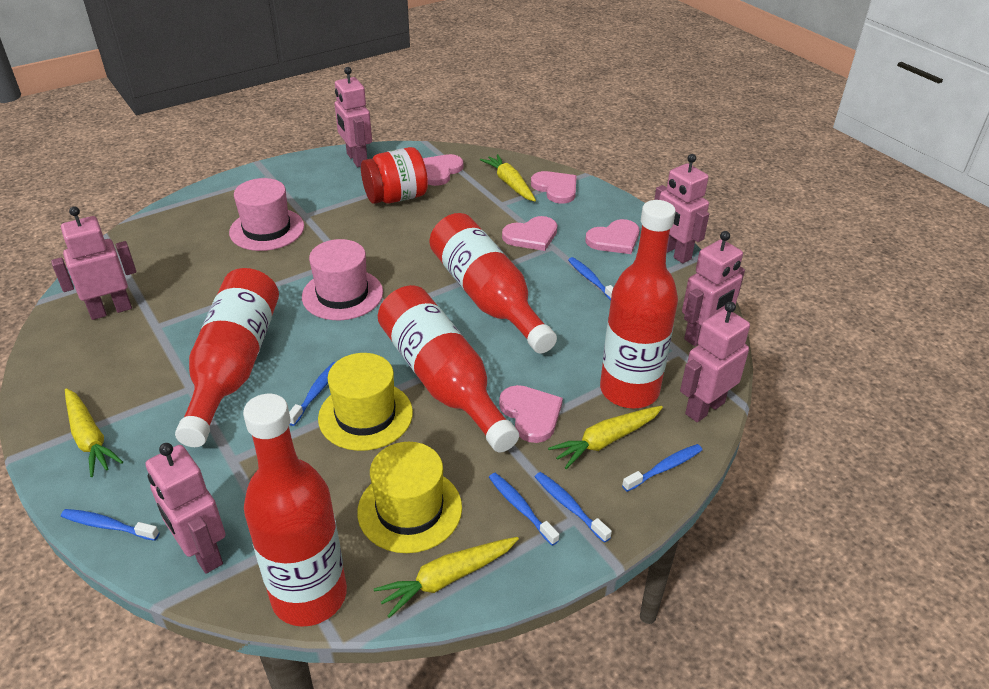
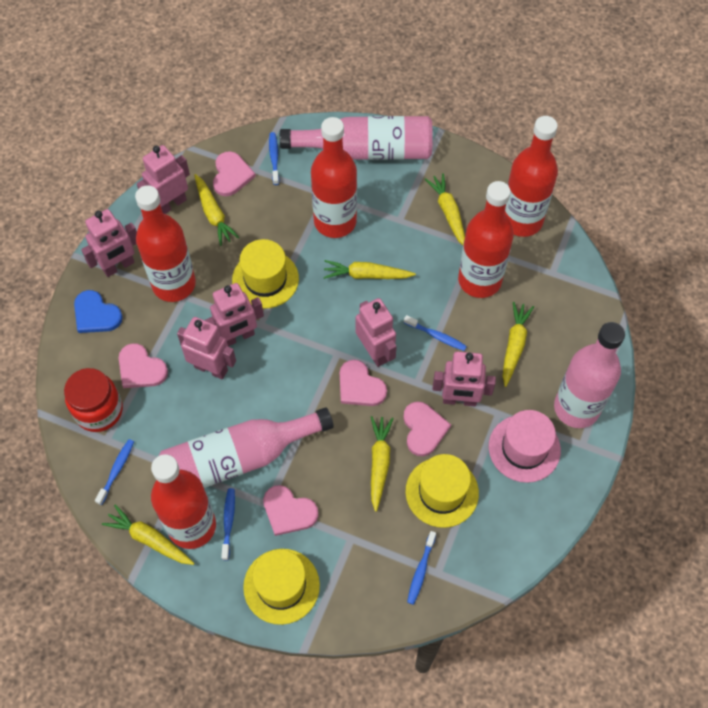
blue heart: none = 0 -> [74,290,123,333] = 1
blue toothbrush: [61,509,159,541] [289,362,336,426] [489,473,559,546] [535,472,612,543] [568,257,614,300] [622,444,702,492] = 6 -> [95,439,134,505] [221,488,235,560] [269,132,279,185] [404,315,467,351] [407,531,436,605] = 5
pink bottle: none = 0 -> [159,407,334,488] [280,116,433,160] [554,322,625,428] = 3
pink hat: [229,178,304,251] [302,239,383,320] = 2 -> [489,410,561,483] = 1
yellow carrot: [65,388,123,477] [374,537,519,618] [480,154,536,202] [548,406,663,469] = 4 -> [102,505,195,565] [194,174,240,246] [323,260,416,279] [371,416,394,512] [425,173,465,245] [503,302,534,387] = 6
yellow hat: [318,353,413,451] [357,442,462,553] = 2 -> [232,239,299,309] [243,549,320,625] [406,454,479,528] = 3

